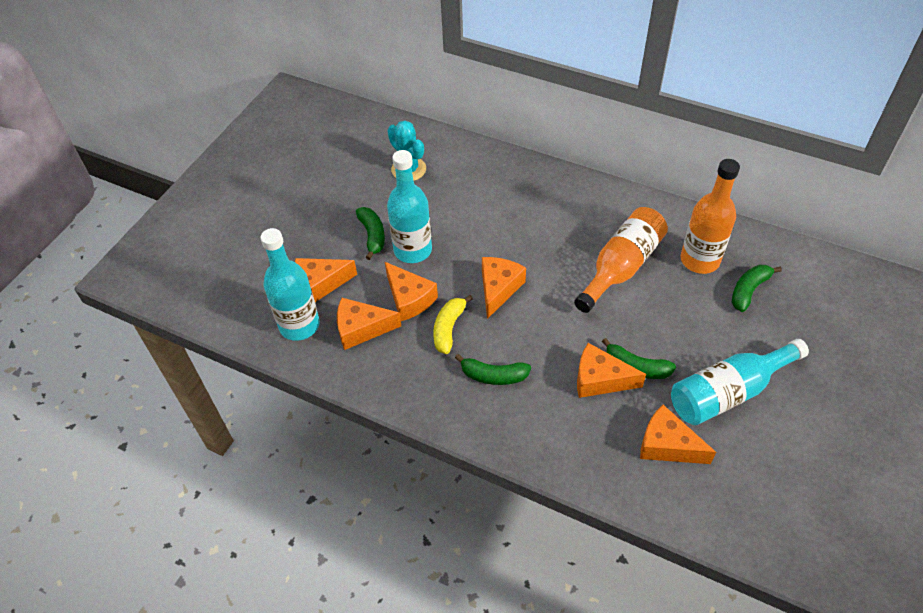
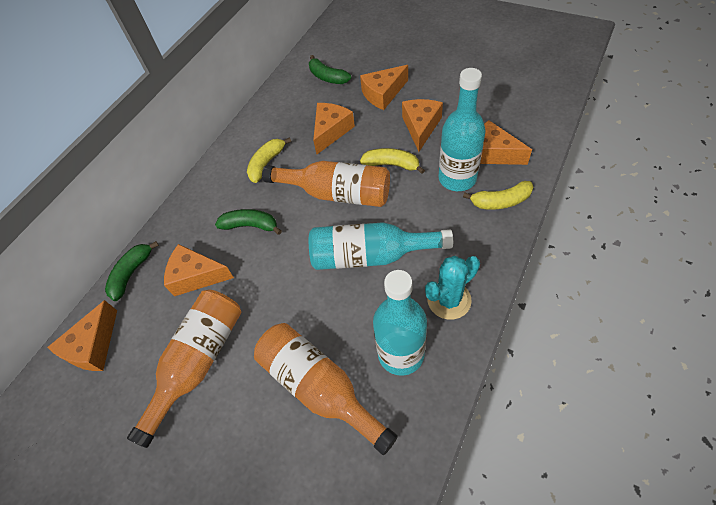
green banana: [356,207,385,260] [455,354,531,385] [602,338,676,379] [732,265,782,312] = 4 -> [105,241,159,301] [215,209,282,235] [309,55,351,84] = 3
orange bottle: [574,207,668,313] [681,159,740,274] = 2 -> [127,290,242,448] [254,323,398,455] [262,161,390,207] = 3
yellow banana: [433,295,473,354] = 1 -> [247,137,291,183] [360,148,425,174] [463,181,534,210] = 3

